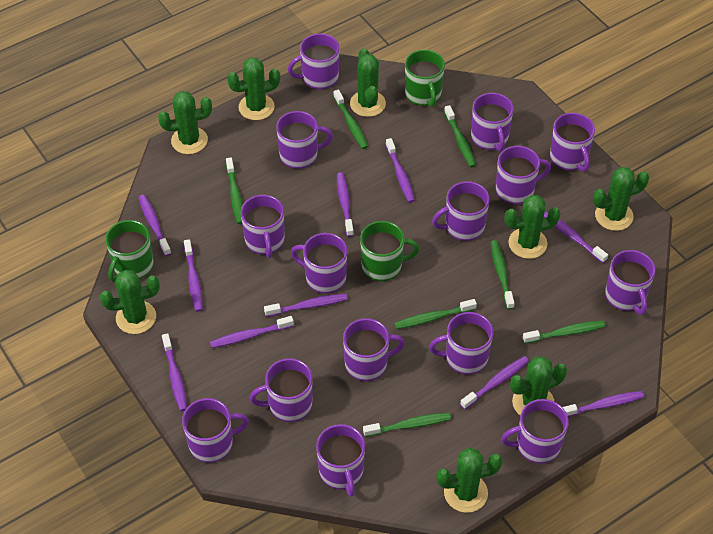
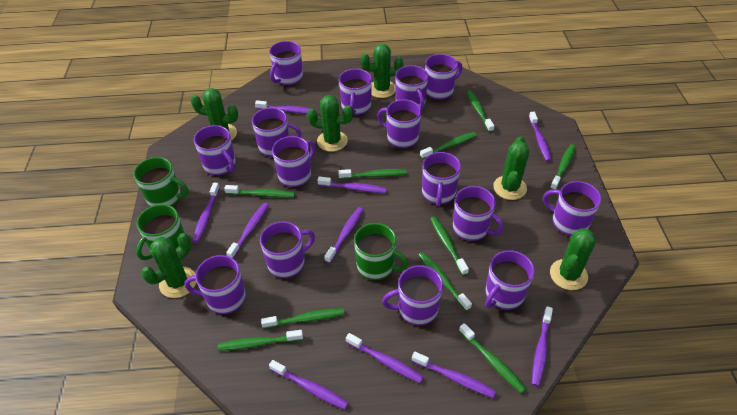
green cactus: [100,270,160,334] [158,91,212,154] [227,58,280,120] [350,48,386,117] [436,448,503,513] [505,195,561,259] [510,356,567,415] [593,167,649,231] = 8 -> [141,233,196,298] [190,88,238,141] [307,95,353,152] [361,44,403,98] [493,136,530,200] [550,228,595,290] = 6
green toothbrush: [226,157,243,224] [333,90,368,149] [363,413,451,437] [394,299,477,329] [444,105,476,167] [490,240,515,310] [523,321,606,344] = 7 -> [218,330,303,351] [224,185,295,198] [261,308,345,329] [338,169,407,179] [418,252,472,311] [420,132,477,159] [430,216,469,276] [459,323,526,394] [467,91,494,132] [550,145,576,190] = 10

